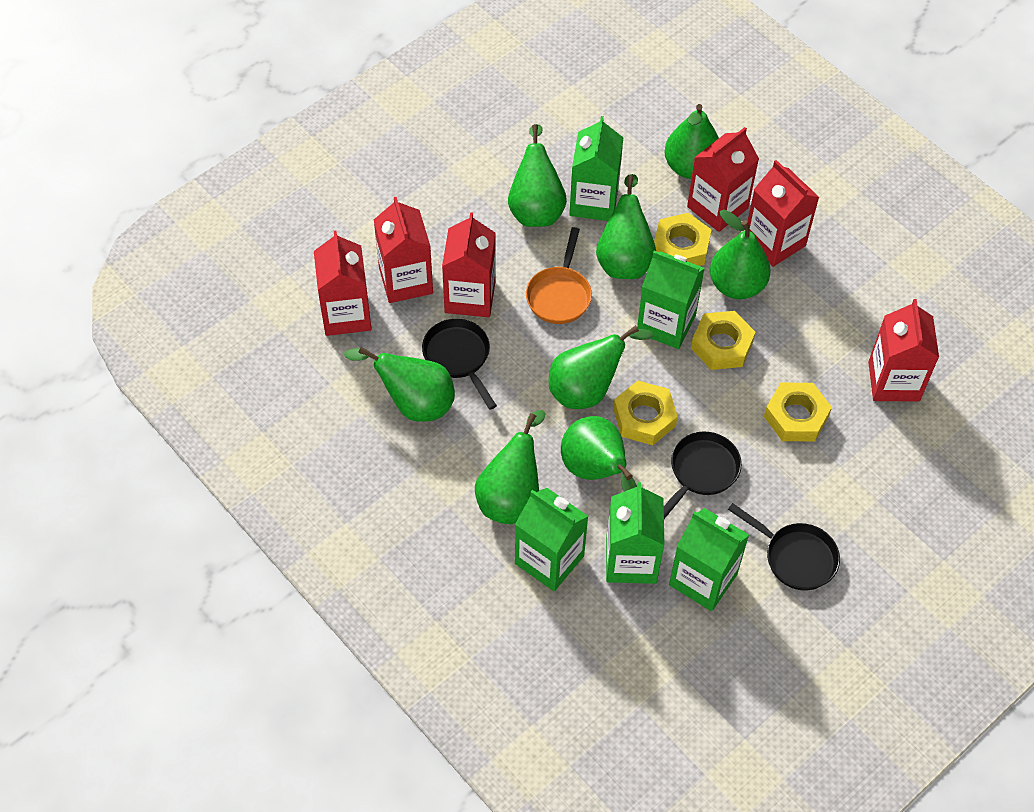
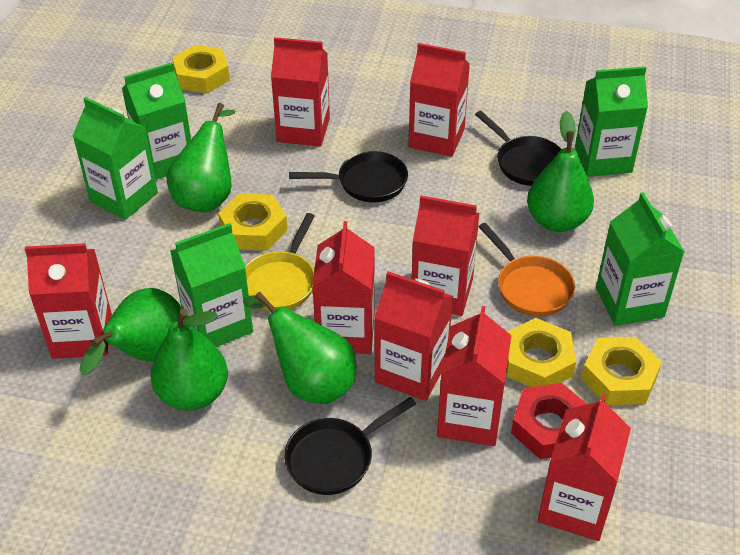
green pear: [344,347,455,422] [475,410,545,524] [508,124,567,227] [548,325,654,409] [561,416,637,492] [596,174,656,279] [664,104,719,179] [710,210,771,299] = 8 -> [79,288,185,375] [151,309,228,411] [166,103,235,213] [243,292,356,404] [527,111,594,232] = 5
red carton: [314,231,372,336] [374,197,433,303] [442,212,496,317] [687,127,759,232] [748,160,819,267] [868,299,939,402] = 6 -> [25,243,112,359] [271,37,330,147] [312,221,375,354] [374,271,453,401] [408,43,470,157] [412,196,480,316] [437,306,512,446] [538,394,631,541] = 8
red nut: none = 0 -> [511,383,587,459] = 1
yellow pan: none = 0 -> [245,213,315,311] = 1

